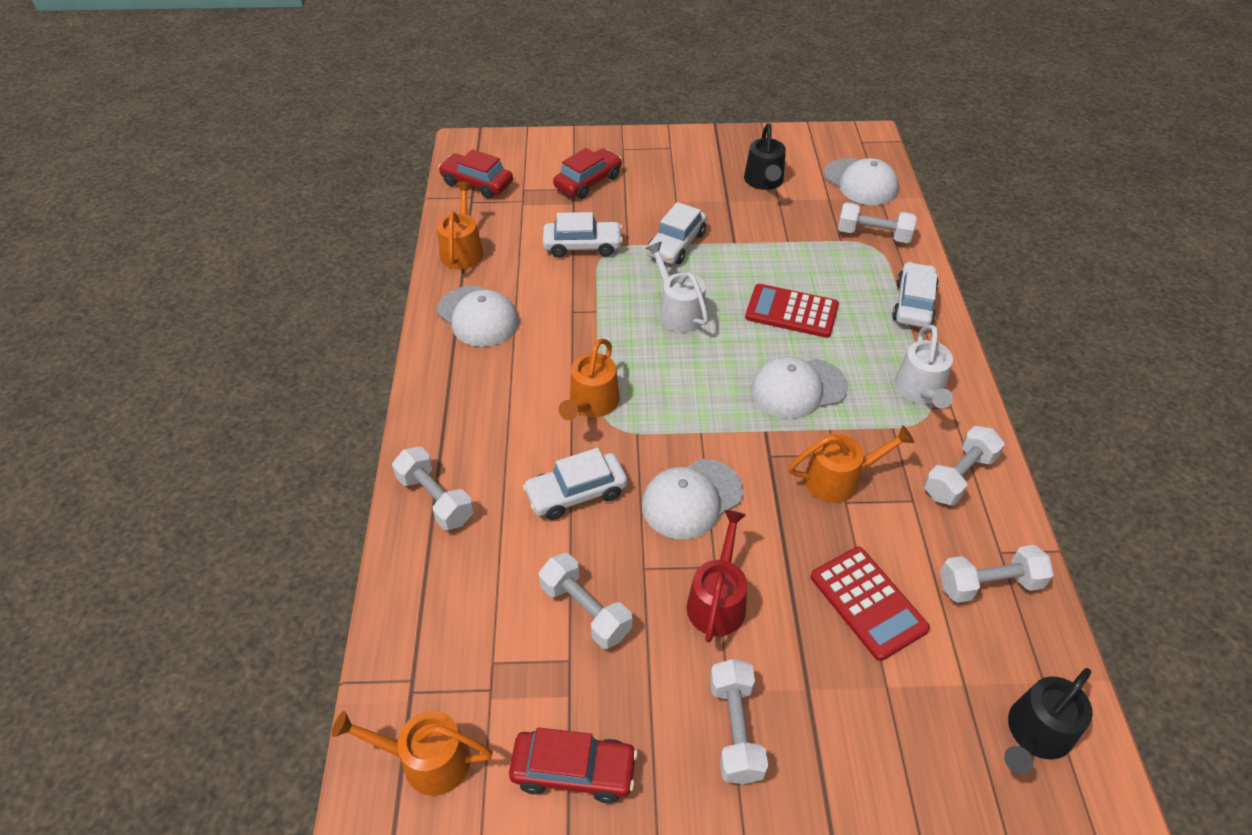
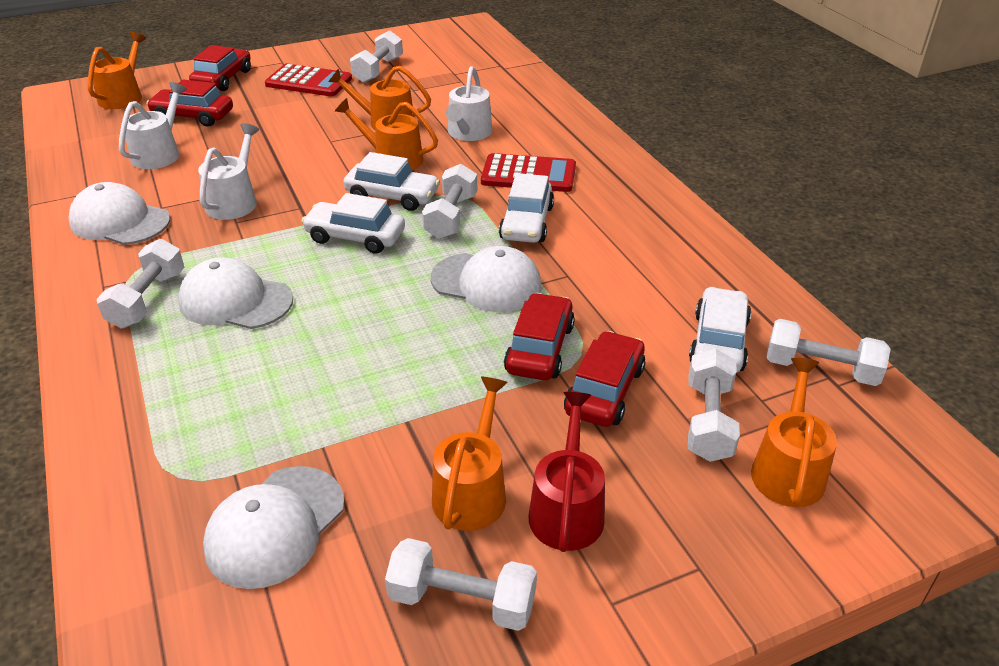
black watering can: [744,123,786,190] [1004,668,1093,774] = 2 -> none = 0
orange watering can: [332,711,493,796] [437,182,483,270] [559,338,619,420] [789,425,915,503] = 4 -> [88,32,146,109] [328,66,431,131] [335,98,438,170] [432,377,508,531] [751,358,837,507] = 5
red car: [438,149,513,199] [509,727,638,803] [553,148,622,199] = 3 -> [146,80,233,127] [189,45,251,91] [504,293,575,380] [564,331,645,427] = 4
white watering can: [646,241,708,332] [895,325,953,409] = 2 -> [119,82,187,169] [198,123,259,220] [446,66,492,141] = 3

